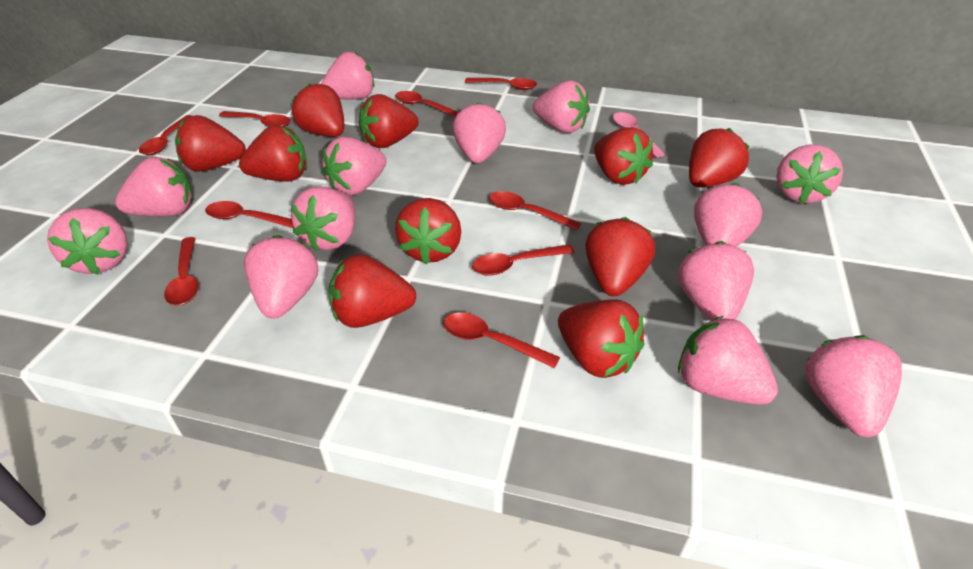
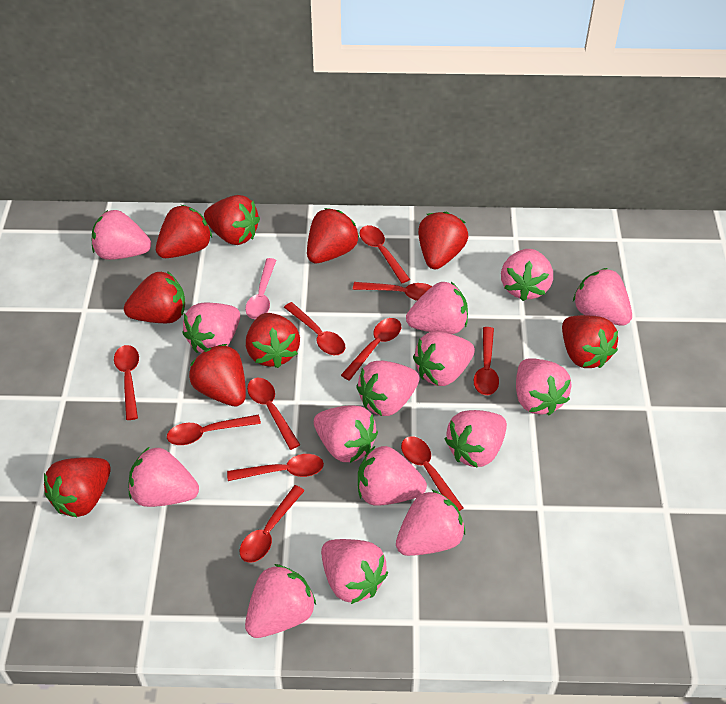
pink strawberry: [47,208,127,275] [115,157,193,217] [244,235,318,319] [291,187,356,251] [321,52,375,99] [322,137,386,196] [453,102,506,163] [533,80,590,133] [678,241,754,321] [678,316,778,405] [694,183,762,247] [776,145,843,204] [805,335,902,437] = 13 -> [92,210,151,260] [129,447,199,507] [182,303,240,353] [245,564,316,638] [314,405,378,463] [321,539,388,604] [356,361,419,416] [358,446,427,506] [396,489,465,556] [406,282,468,334] [413,331,475,386] [445,410,507,468] [501,249,553,301] [516,358,572,416] [573,268,632,326] = 15
red spoon: [139,115,192,155] [164,237,199,305] [205,201,294,228] [219,111,290,127] [395,91,458,117] [443,312,560,368] [465,78,537,90] [472,244,575,276] [489,191,581,231] = 9 -> [114,345,139,420] [167,415,261,445] [227,454,324,481] [240,485,305,563] [247,378,300,450] [284,302,345,355] [341,318,401,381] [353,282,432,301] [359,225,410,283] [401,436,463,511] [474,327,499,395] = 11
red strawberry: [175,115,246,172] [239,125,307,182] [292,83,344,137] [328,254,416,328] [359,94,419,148] [395,198,461,264] [558,299,644,378] [585,217,655,296] [594,127,653,185] [689,128,750,188] = 10 -> [44,457,111,518] [124,271,185,323] [156,205,212,258] [189,344,246,406] [204,195,260,245] [246,313,300,368] [307,208,359,263] [418,212,468,269] [562,315,618,368] = 9

